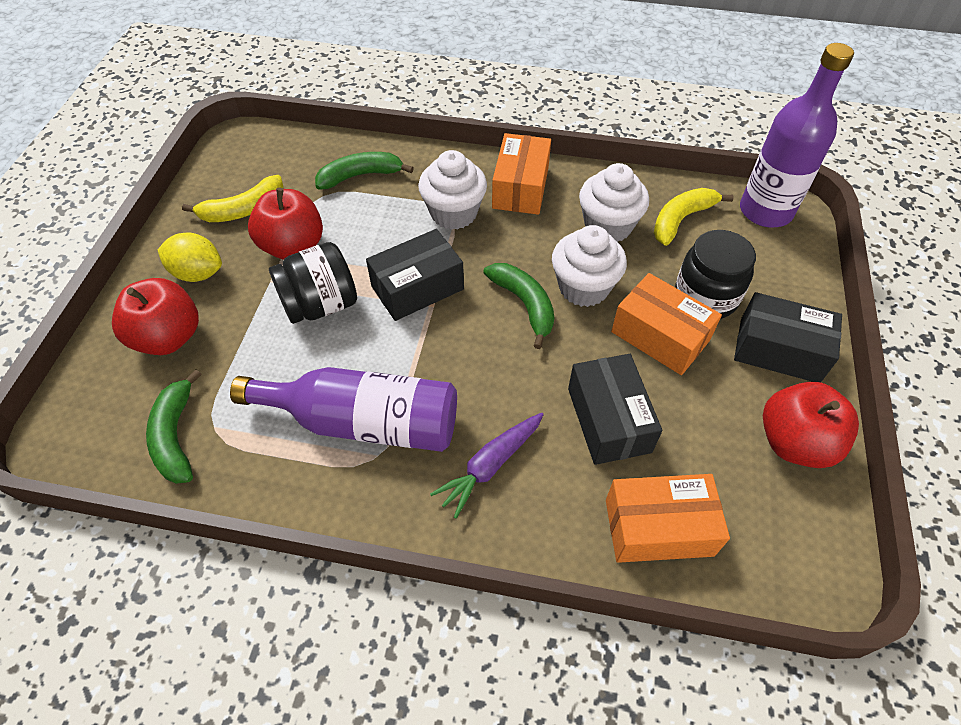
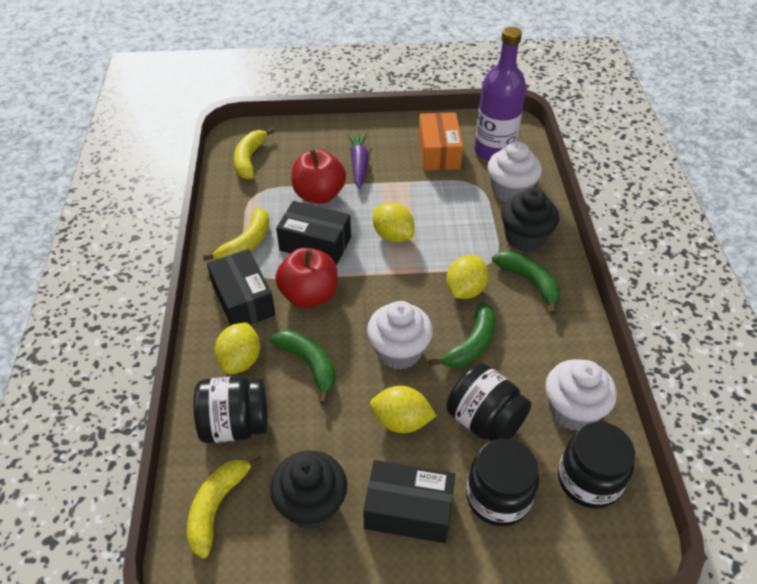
black cupcake: none = 0 -> [270,450,347,530] [501,188,559,252] = 2
black jar: [269,242,357,324] [675,230,756,319] = 2 -> [194,376,267,443] [446,363,531,441] [466,439,539,526] [558,422,635,509] = 4
orange box: [492,133,551,215] [606,474,730,563] [611,273,722,375] = 3 -> [419,112,463,171] = 1
purple bottle: [230,367,457,452] [740,43,854,227] = 2 -> [475,27,526,161] = 1
red apple: [112,278,199,355] [248,188,323,260] [763,382,859,468] = 3 -> [275,248,338,308] [291,149,346,204] = 2
yellow banana: [182,175,284,222] [654,188,734,246] = 2 -> [187,456,263,559] [203,207,269,261] [234,128,275,179] = 3
yellow lemon: [158,233,222,282] = 1 -> [215,322,260,374] [370,386,437,433] [373,202,414,243] [447,255,489,299] = 4

